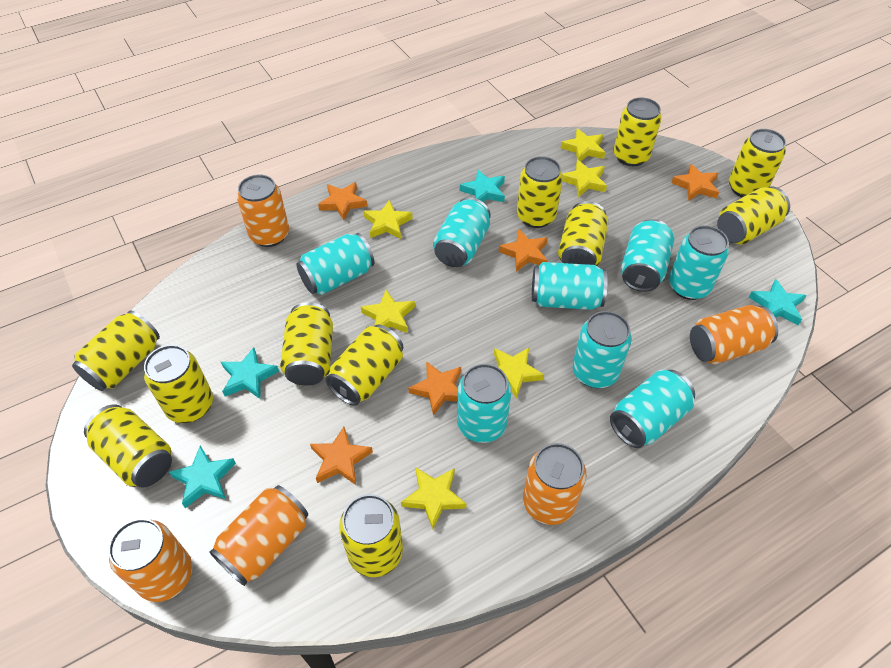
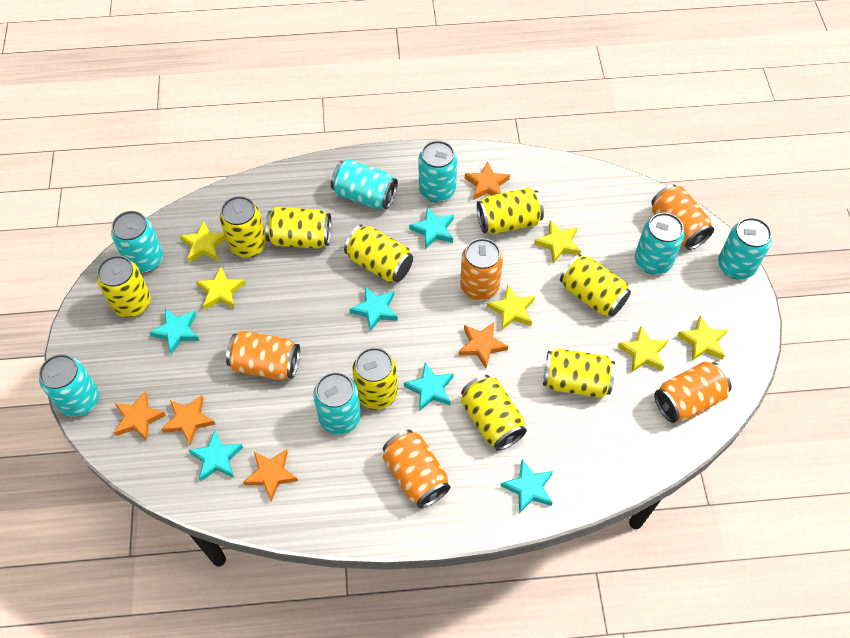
turquoise can: [296,233,374,295] [433,197,491,267] [457,364,511,443] [532,262,608,310] [573,311,632,388] [610,370,695,448] [621,219,674,292] [669,225,729,300] = 8 -> [39,354,99,417] [111,211,163,273] [313,372,361,435] [331,159,398,209] [419,141,457,202] [635,213,685,274] [718,217,772,279] = 7
turquoise star: [169,446,236,508] [221,347,279,399] [460,169,505,202] [749,279,807,325] = 4 -> [149,309,200,355] [189,430,243,481] [350,287,398,332] [404,362,454,412] [409,207,454,249] [501,460,553,513] = 6
yellow can: [72,310,160,391] [84,404,172,488] [144,345,213,423] [280,302,333,386] [326,325,403,406] [339,494,403,577] [517,156,563,228] [558,201,608,266] [614,97,662,166] [717,187,790,244] [729,129,786,197] = 11 -> [97,255,151,317] [220,196,266,258] [265,207,331,249] [344,225,413,283] [352,347,398,410] [461,375,527,451] [477,188,544,234] [543,349,615,398] [560,254,631,317] = 9

